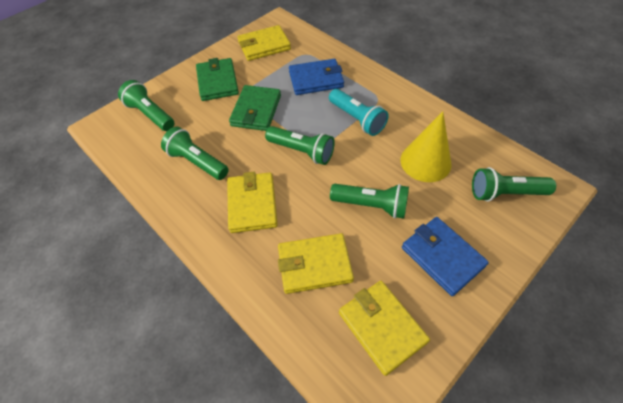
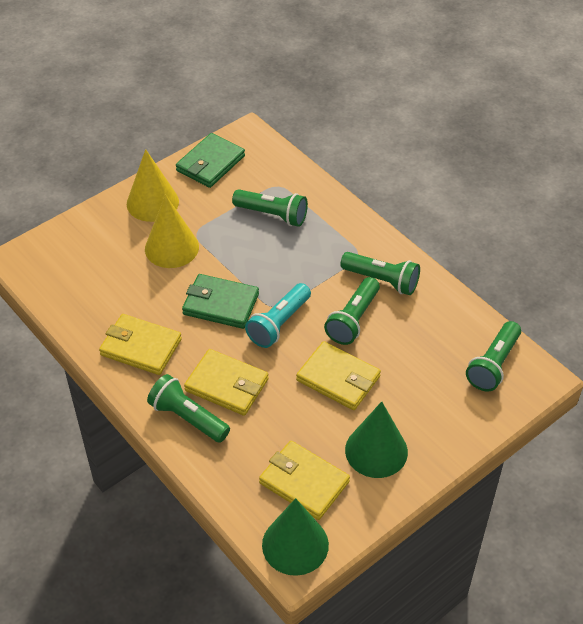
blue wallet: [289,59,344,95] [402,217,489,296] = 2 -> none = 0
green cone: none = 0 -> [262,498,329,576] [345,401,408,478] = 2
yellow cone: [400,112,451,182] = 1 -> [127,149,179,222] [145,195,199,268] = 2

